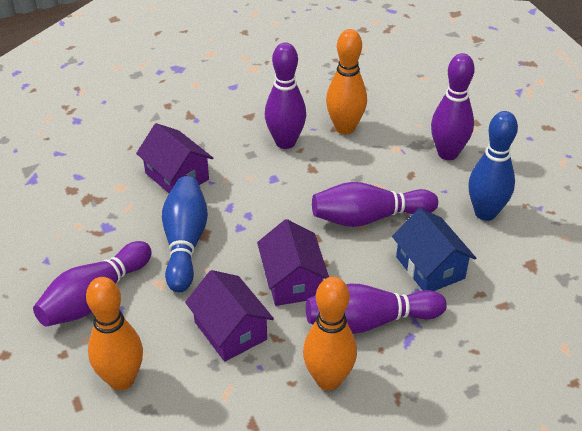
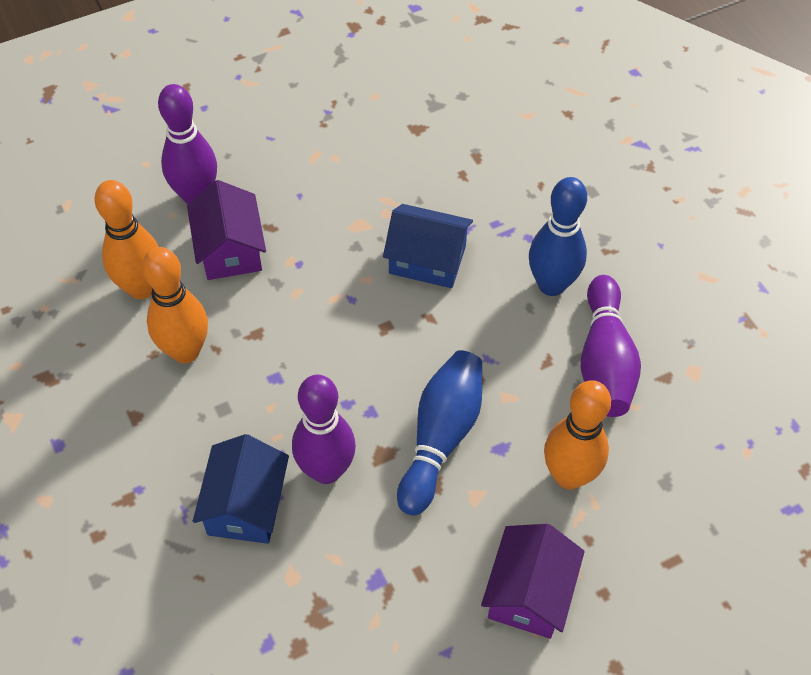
blue house: [392,208,476,291] = 1 -> [193,434,289,544] [383,204,473,288] = 2
purple bowling pin: [33,241,152,327] [265,43,306,149] [306,283,447,334] [312,182,438,227] [431,53,475,160] = 5 -> [158,84,217,204] [292,374,356,484] [581,275,641,417] = 3
purple house: [136,123,213,193] [185,270,274,362] [257,219,329,306] = 3 -> [187,180,266,280] [481,524,585,639] = 2

